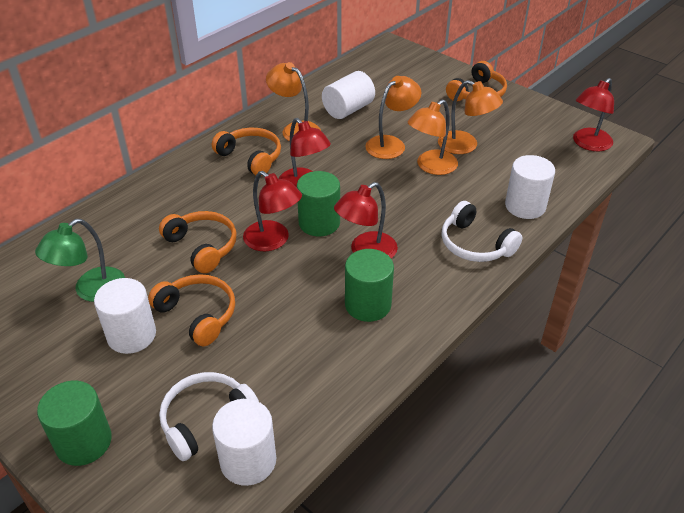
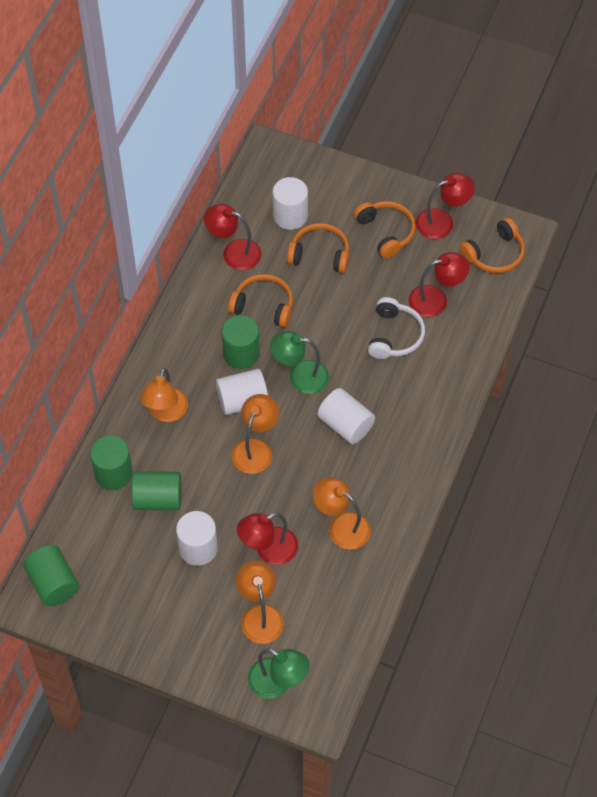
green cylinder: [37,381,112,466] [297,171,340,236] [345,249,394,322] = 3 -> [23,545,79,606] [90,436,133,490] [131,471,182,510] [222,315,260,369] = 4
green lamp: [35,219,125,302] = 1 -> [248,648,310,699] [270,331,329,394] = 2
white headphones: [159,372,259,461] [442,201,523,262] = 2 -> [368,297,425,359] = 1

